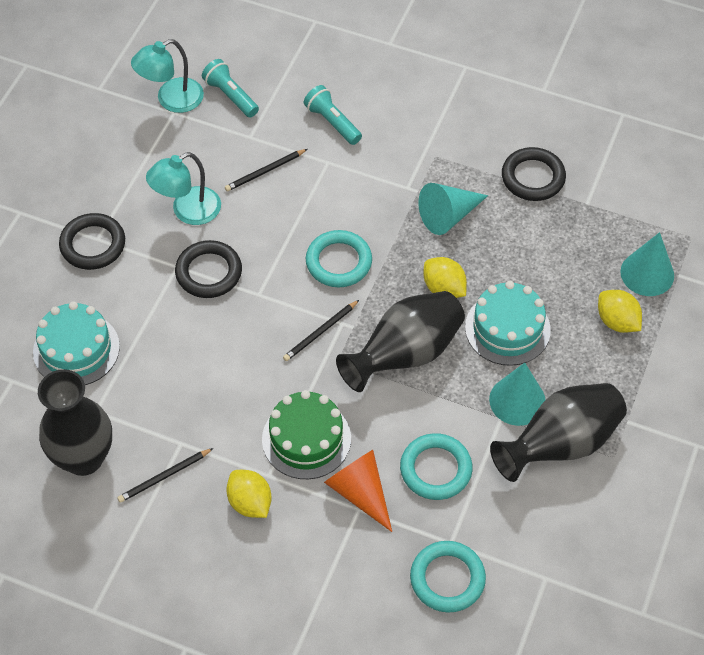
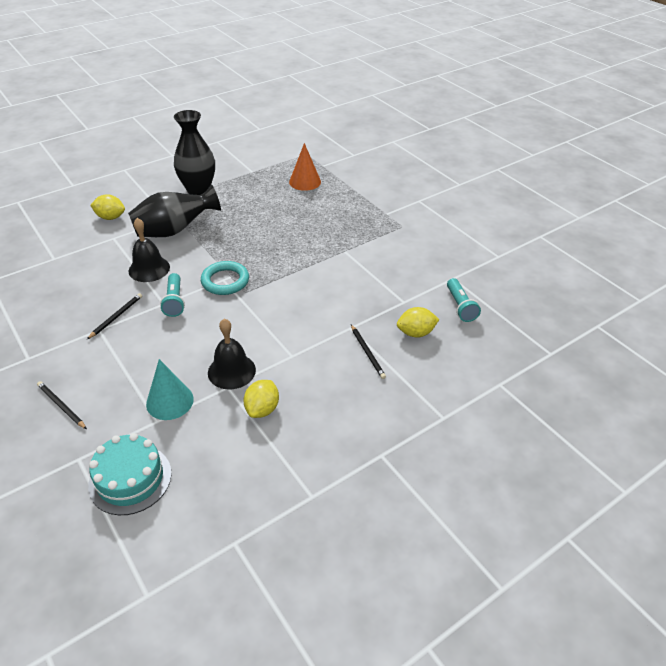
black bell: none = 0 -> [129,218,170,282] [208,319,256,389] = 2
black ring: [59,213,125,270] [175,240,242,298] [502,147,566,201] = 3 -> none = 0
black vase: [38,369,112,476] [336,291,465,392] [490,383,627,482] = 3 -> [128,185,221,237] [174,110,215,195] = 2
green cake: [262,390,351,479] = 1 -> none = 0
turquoise cake: [33,301,120,385] [465,281,551,366] = 2 -> [88,433,172,515] = 1
turquoise cone: [418,183,488,235] [489,363,546,426] [620,232,674,296] = 3 -> [146,359,194,420] = 1
turquoise lamp: [131,39,204,113] [146,152,221,225] = 2 -> none = 0
turquoise ring: [306,230,372,287] [400,433,473,500] [410,541,486,613] = 3 -> [201,261,249,295] = 1

